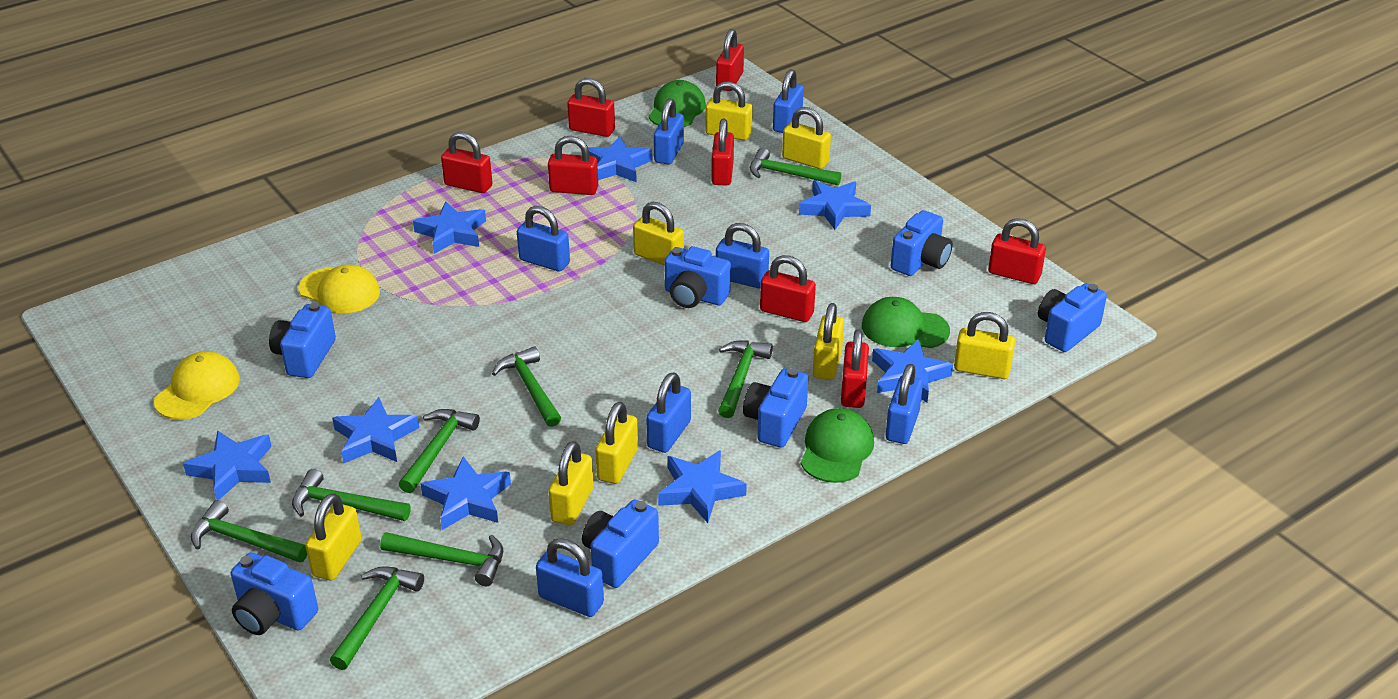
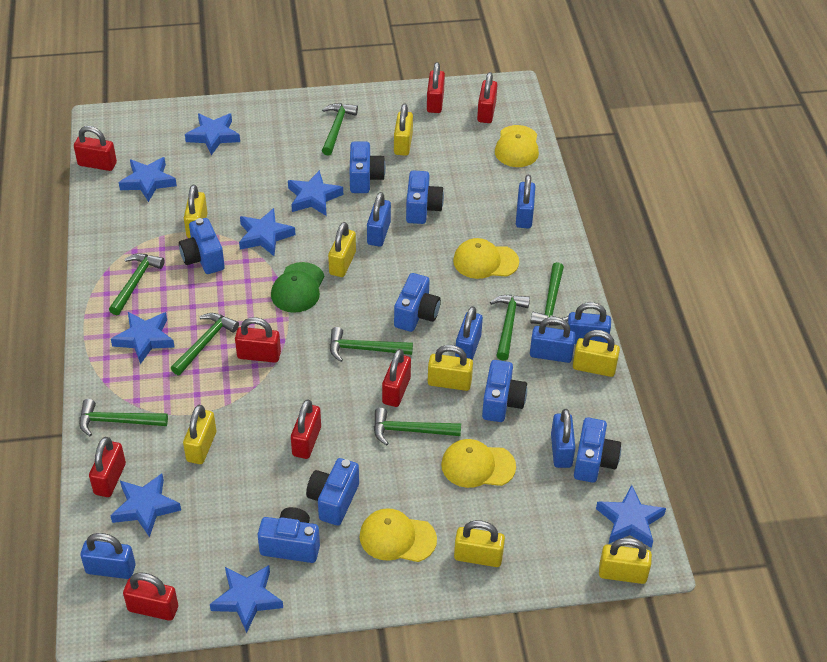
blue camera: [231,552,318,635] [269,303,336,378] [582,499,659,588] [664,246,731,308] [743,368,808,448] [890,210,953,276] [1038,283,1107,352] = 7 -> [179,218,225,274] [258,507,320,563] [306,458,359,526] [350,141,386,193] [394,273,441,332] [406,170,444,224] [482,360,527,422] [574,417,621,483] = 8
green cap: [649,80,706,127] [801,408,874,483] [862,297,950,348] = 3 -> [271,262,324,313] = 1
yellow cap: [154,351,240,420] [299,265,380,313] = 2 -> [359,508,437,562] [441,439,516,488] [453,238,519,279] [495,125,539,167] = 4

